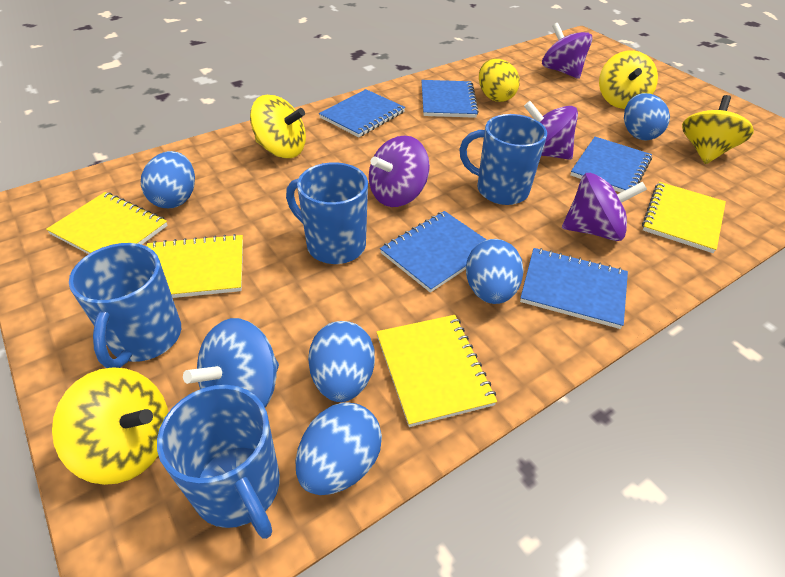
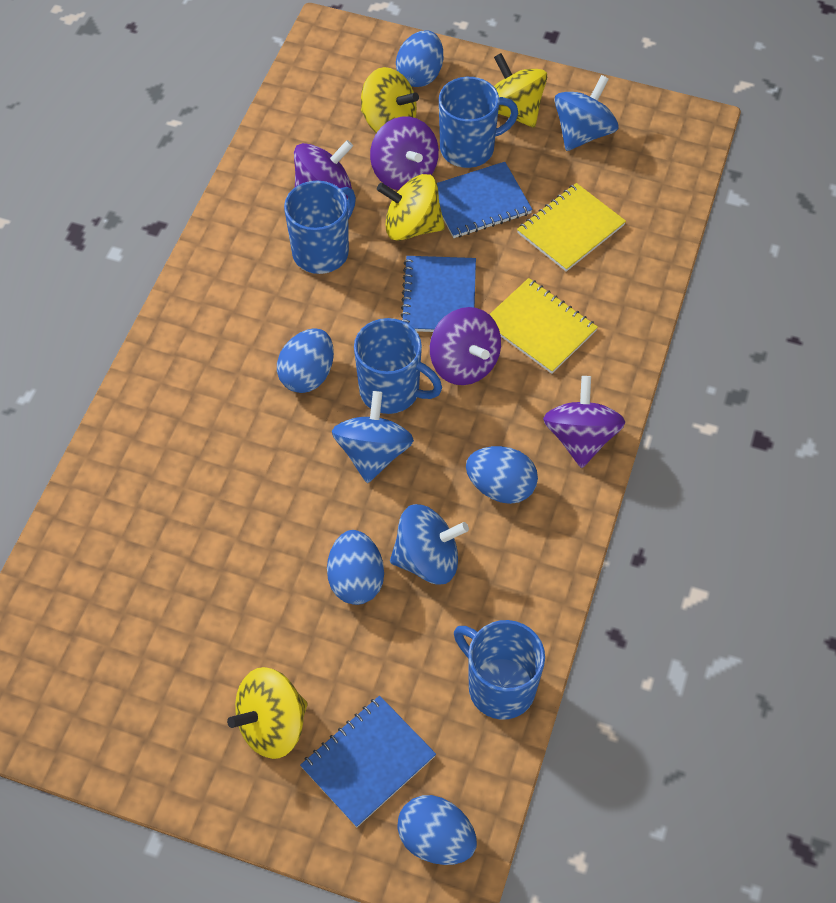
blue notebook: [319,89,405,137] [380,211,487,293] [421,80,479,118] [520,248,628,329] [570,137,652,193] = 5 -> [300,696,436,827] [401,256,476,332] [437,162,533,238] = 3
blue spinning top: [183,318,279,408] = 1 -> [332,391,414,483] [390,504,469,585] [554,75,618,151] = 3
yellow egg: [479,59,520,102] = 1 -> none = 0
yellow notebook: [46,192,168,254] [147,234,243,298] [377,315,497,427] [642,182,726,253] = 4 -> [489,278,598,374] [517,183,626,272] = 2

